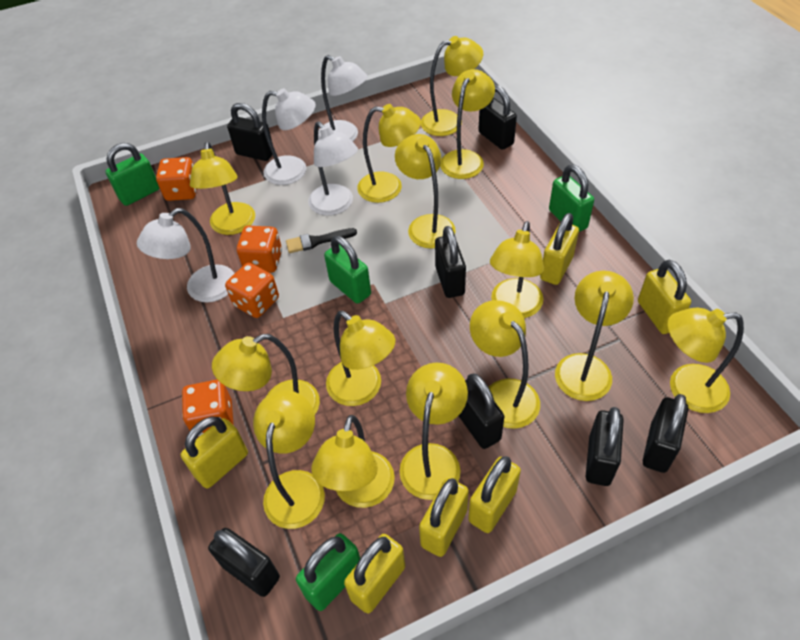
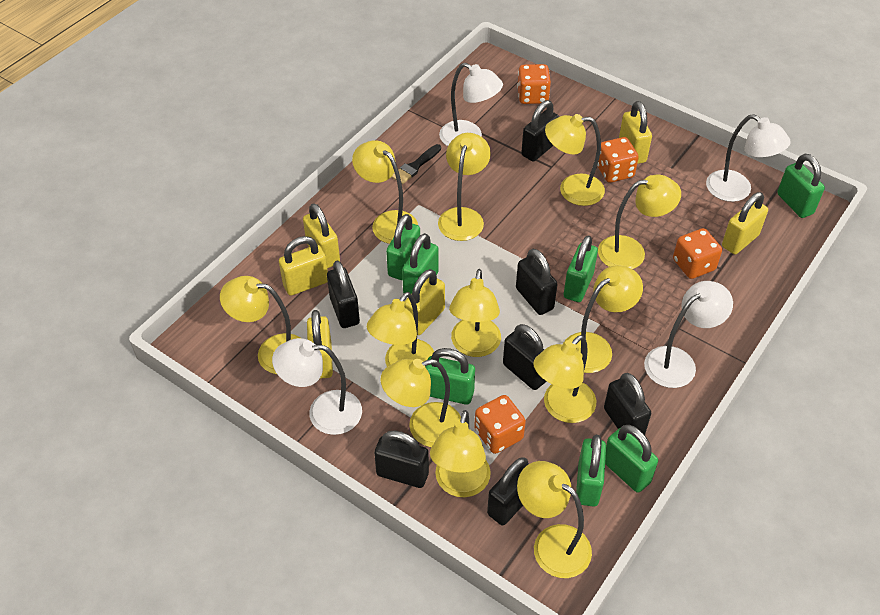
green padlock: [105,143,160,206] [296,533,360,611] [324,236,371,304] [549,164,594,232] = 4 -> [386,214,420,280] [402,233,439,294] [425,348,475,405] [564,236,598,302] [576,435,606,507] [605,425,658,493] [777,154,825,218] = 7
yellow lamp: [190,142,255,235] [212,334,320,415] [253,390,325,529] [311,415,395,508] [326,311,395,406] [357,104,421,203] [395,134,456,249] [399,363,468,500] [421,36,483,136] [440,69,495,179] [470,300,540,429] [490,221,544,318] [555,271,634,401] [668,307,744,413] = 14 -> [220,276,300,374] [352,140,418,244] [367,292,434,367] [381,359,461,447] [430,410,491,497] [438,133,491,241] [449,269,501,357] [517,461,592,578] [533,335,596,423] [545,114,605,206] [563,265,643,373] [598,175,681,269] = 12

